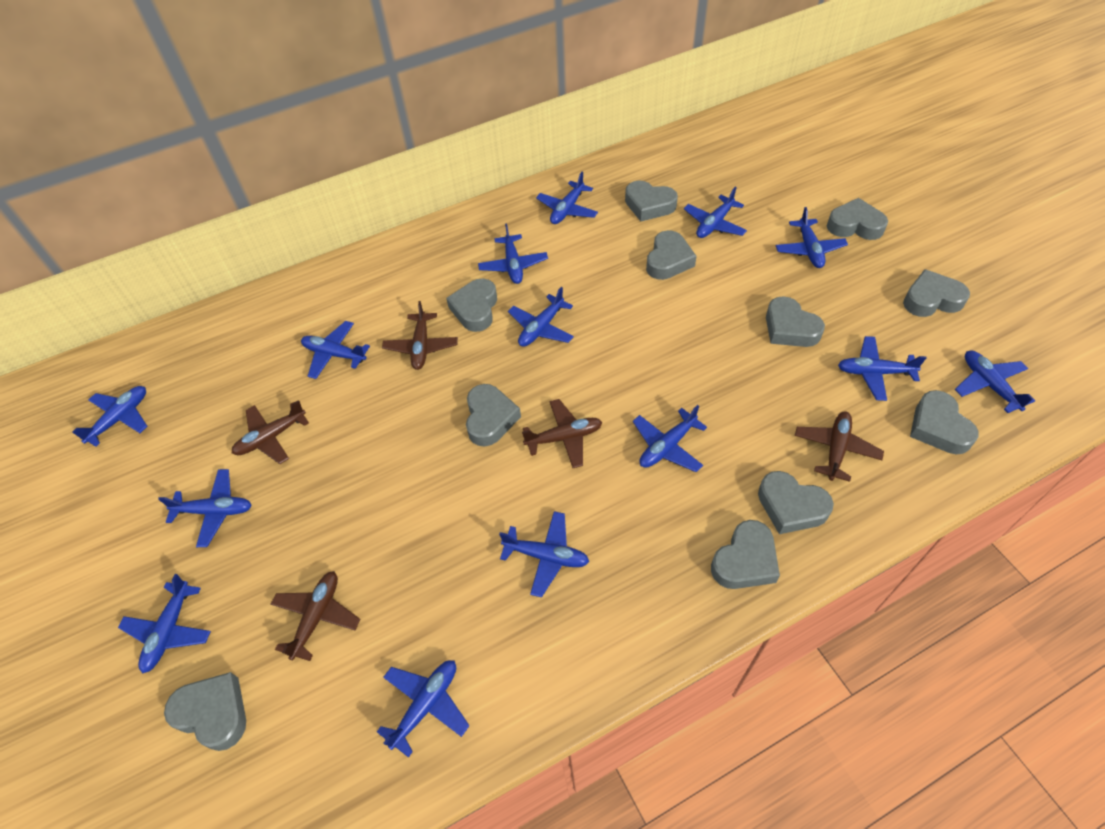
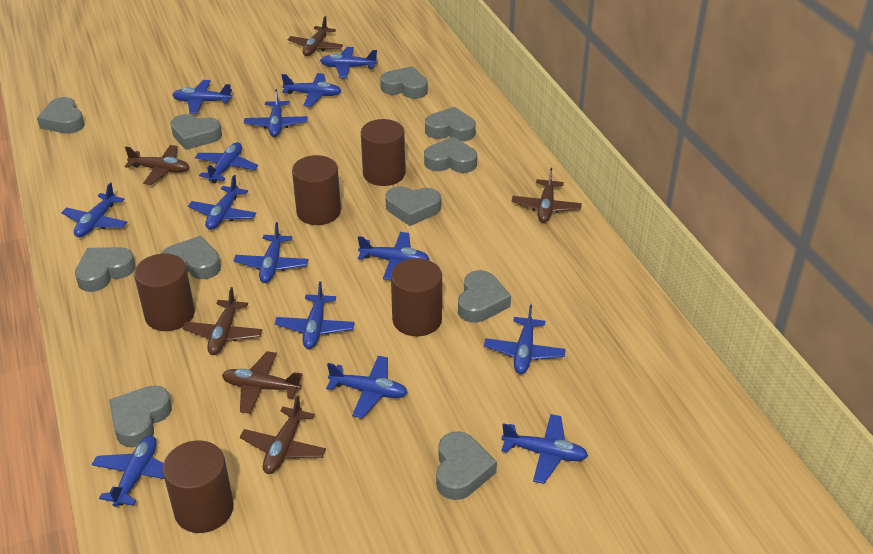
brown cylinder: none = 0 -> [134,254,195,331] [163,440,234,533] [292,155,341,225] [361,119,405,186] [391,258,442,336] = 5
brown plane: [232,400,309,464] [271,571,360,661] [382,301,458,370] [522,399,602,468] [795,411,884,482] = 5 -> [125,145,190,185] [183,287,263,355] [222,351,303,414] [240,395,326,474] [288,16,343,56] [511,168,582,223] = 6

